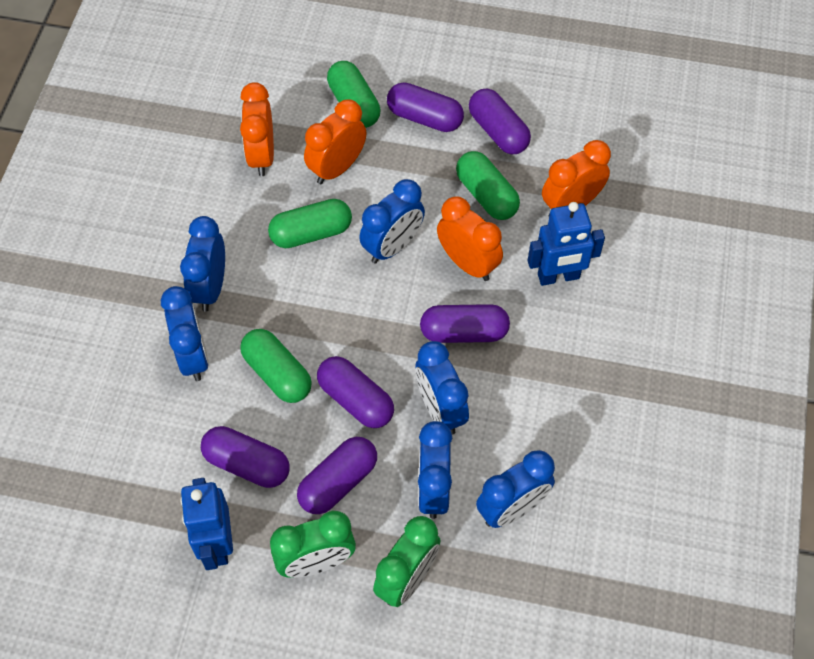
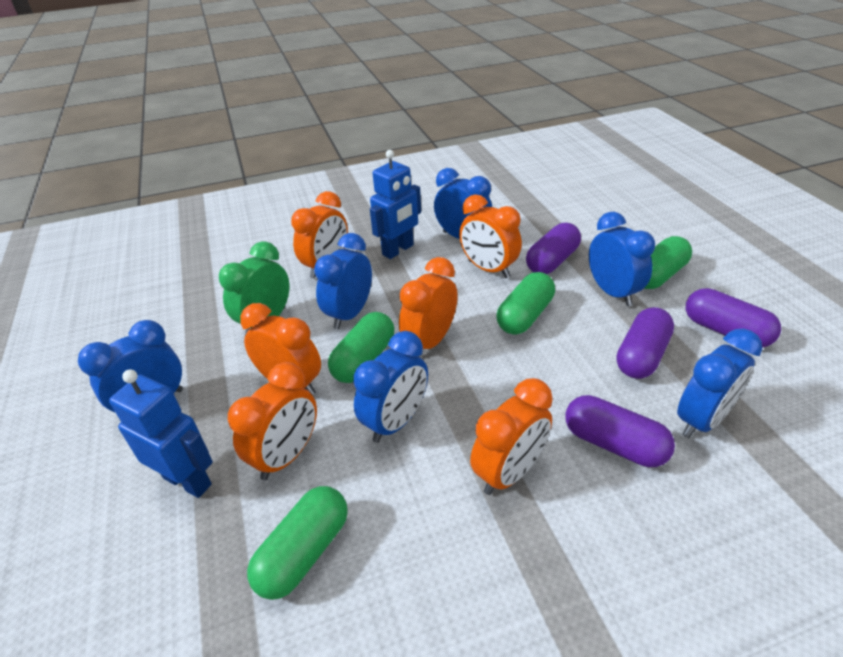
green clock: [270,510,356,578] [373,516,440,607] = 2 -> [219,241,289,335] = 1
orange clock: [240,82,274,176] [304,99,367,184] [437,196,503,281] [542,140,611,216] = 4 -> [228,362,317,480] [240,303,321,395] [291,191,348,278] [399,257,458,349] [459,194,522,278] [470,378,553,495] = 6
purple capsule: [201,426,289,488] [297,437,377,514] [317,356,394,428] [387,82,464,132] [420,304,510,343] [469,88,531,154] = 6 -> [526,223,581,274] [565,395,675,467] [616,307,674,379] [686,288,781,348] = 4

